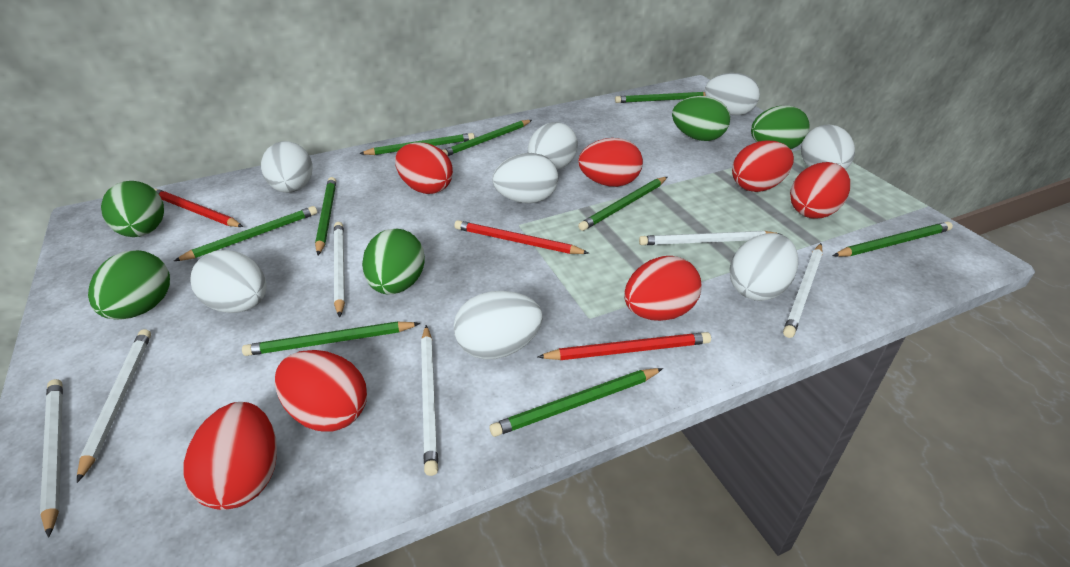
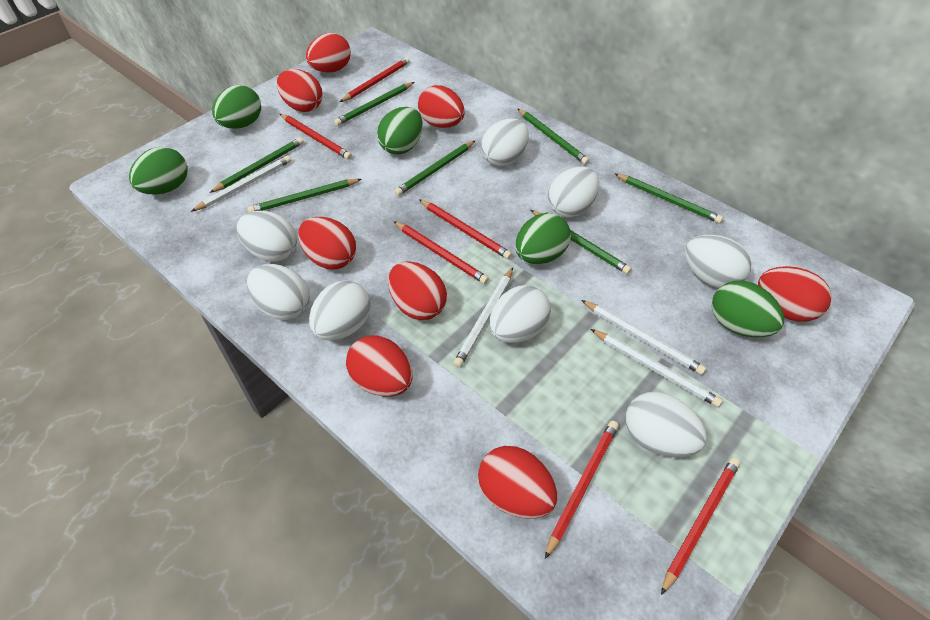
green pencil: [174,206,317,261] [242,321,421,356] [315,177,336,255] [359,133,475,155] [442,120,532,156] [489,368,663,437] [578,177,667,231] [615,92,706,103] [833,222,953,257] = 9 -> [209,137,304,193] [247,179,362,212] [334,82,414,126] [394,141,475,196] [518,109,589,165] [531,210,631,274] [615,174,723,223] = 7
red egg: [184,402,277,510] [275,350,367,432] [395,143,453,194] [579,138,643,187] [624,256,702,321] [732,141,794,192] [790,162,850,219] = 7 -> [277,69,323,112] [298,217,356,270] [306,33,351,73] [346,336,413,397] [388,261,447,320] [418,85,465,128] [478,446,557,519] [758,266,832,322] = 8
red pencil: [155,188,243,227] [454,220,589,254] [537,332,711,360] = 3 -> [280,114,352,160] [340,57,410,102] [394,221,489,284] [419,199,512,259] [545,421,619,559] [661,457,740,595] = 6
white pencil: [40,379,63,538] [77,329,151,483] [334,222,345,317] [421,325,438,476] [639,231,782,245] [783,243,823,338] = 6 -> [191,155,291,212] [453,268,513,368] [581,300,706,375] [591,329,723,407] = 4

